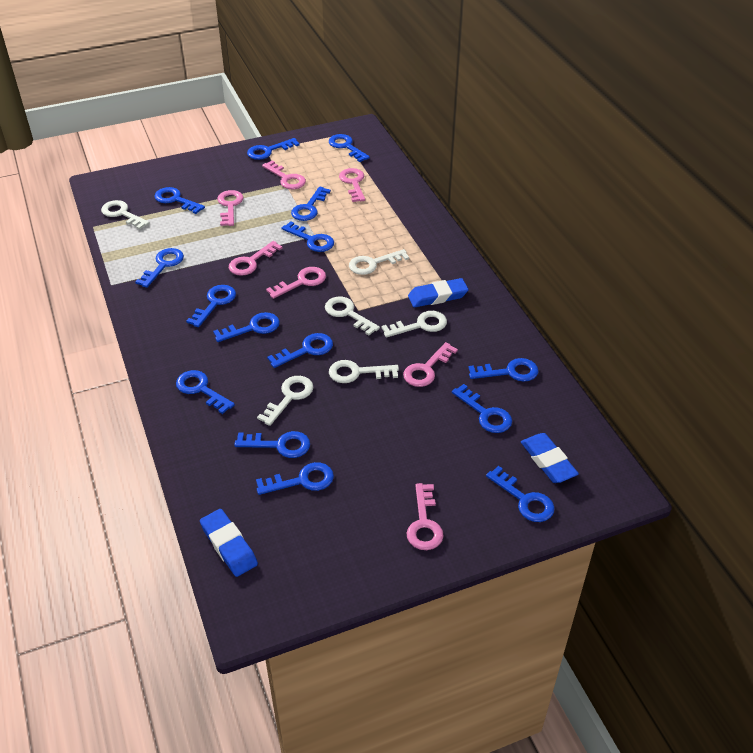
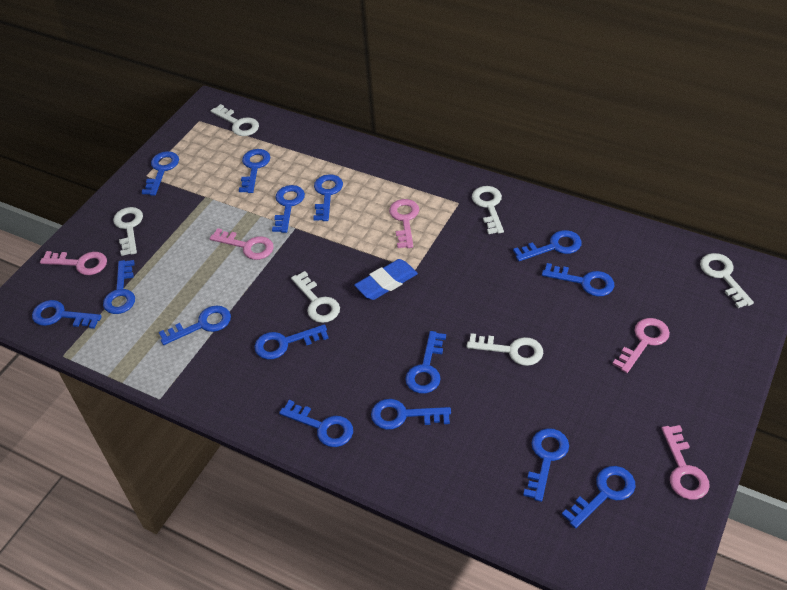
blue eraser: [200,509,258,577] [408,278,469,307] [521,433,579,483] = 3 -> [354,259,418,300] = 1
pink key: [217,190,243,226] [229,241,282,276] [262,160,306,189] [266,267,326,299] [339,168,365,202] [403,342,458,387] [407,483,444,550] = 7 -> [40,251,107,275] [210,228,274,260] [389,199,419,248] [613,318,670,373] [661,425,710,500] = 5

